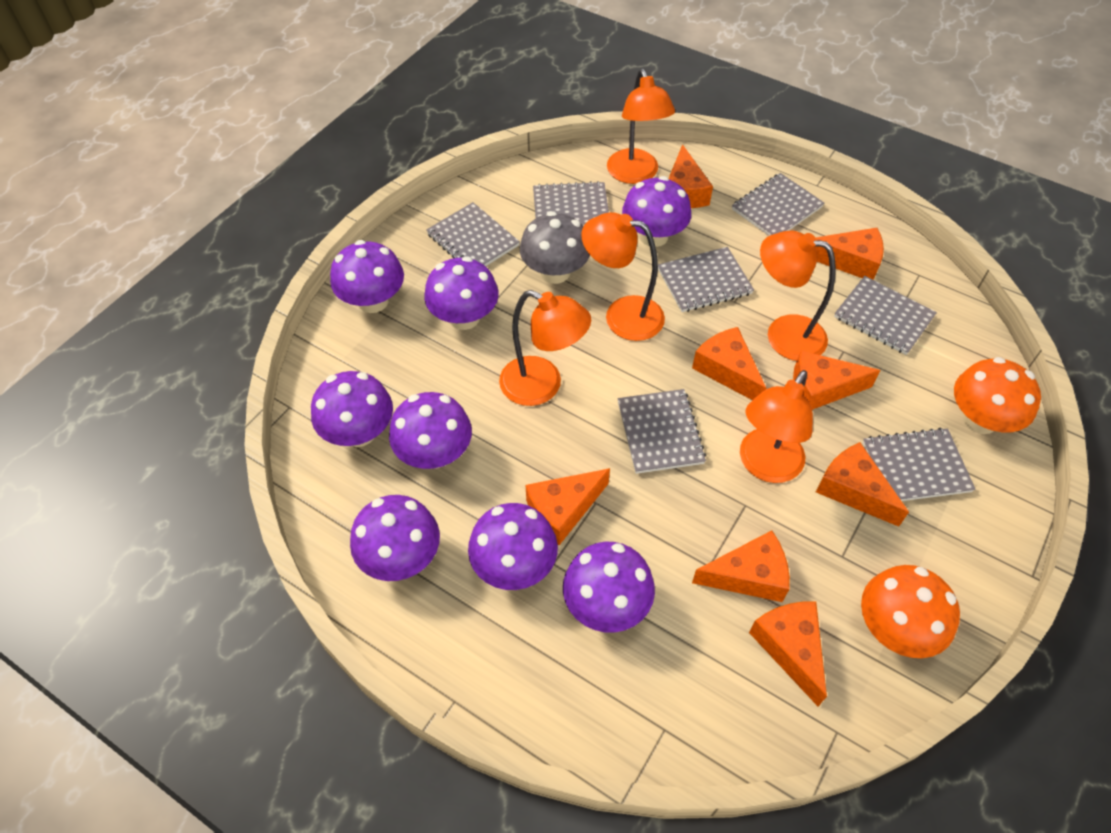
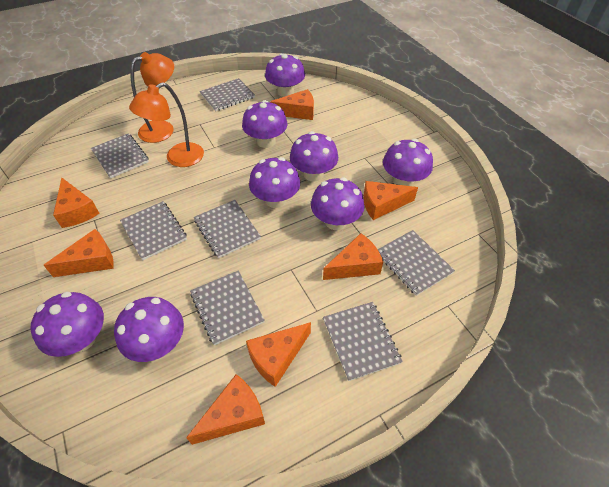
grey mushroom: [520,211,590,284] = 1 -> none = 0
orange cheese: [526,468,610,545] [668,144,713,208] [692,327,766,400] [692,530,790,602] [749,601,827,706] [793,351,881,410] [815,228,884,280] [816,442,909,527] = 8 -> [44,229,114,277] [53,177,100,228] [186,374,265,445] [246,322,311,387] [270,89,314,120] [323,233,383,280] [363,181,418,220] = 7
orange lamp: [499,290,591,406] [581,212,665,341] [607,69,675,184] [740,370,813,483] [760,230,836,361] = 5 -> [129,82,204,167] [131,52,174,143] = 2
orange mushroom: [861,565,960,658] [954,357,1041,434] = 2 -> none = 0

